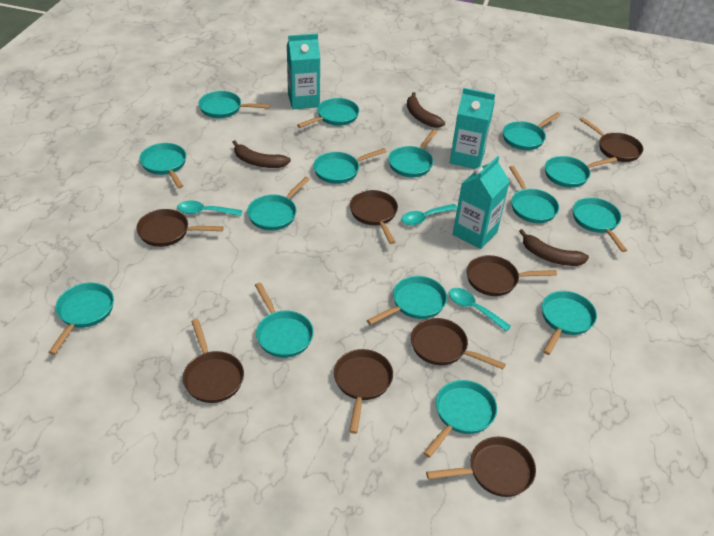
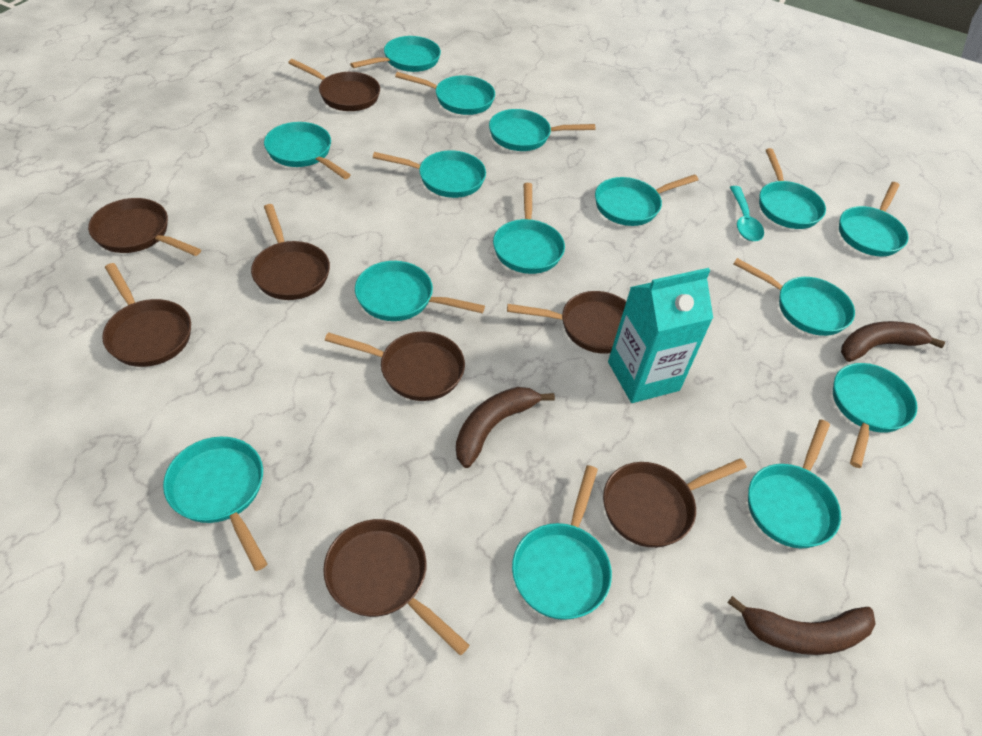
turquoise carton: [287,34,320,109] [450,88,495,169] [453,156,510,249] = 3 -> [608,268,713,403] = 1
turquoise spoon: [177,201,242,216] [401,204,457,225] [449,288,511,331] = 3 -> [730,186,764,241] = 1

